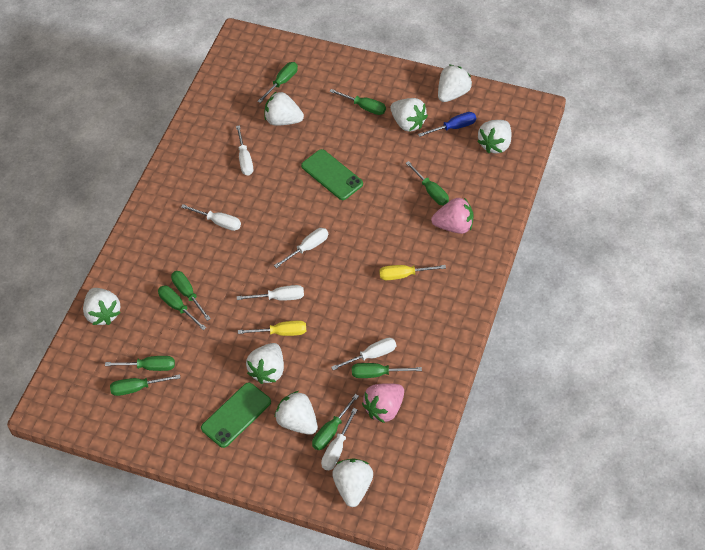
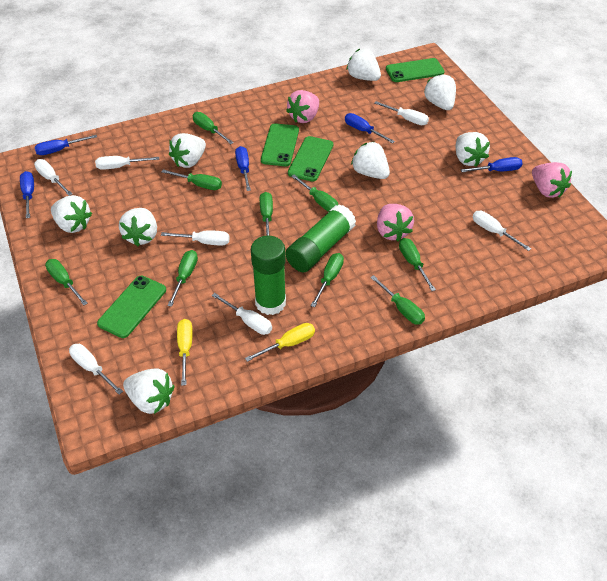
blue screwdriver: [418,112,476,137] = 1 -> [20,171,34,218] [35,135,97,155] [235,146,251,191] [345,113,395,143] [461,157,523,172] = 5
green glue stick: none = 0 -> [251,235,286,315] [285,204,356,273] = 2
green phone: [201,382,271,448] [301,149,363,200] = 2 -> [97,276,166,338] [261,123,299,166] [288,136,333,182] [386,58,445,82] = 4
pink strawberry: [362,383,404,423] [431,198,473,234] = 2 -> [286,90,319,123] [377,204,414,241] [532,162,572,198] = 3
white screwdriver: [181,204,241,231] [236,125,253,176] [237,285,304,301] [274,228,328,268] [321,408,358,470] [331,338,396,370] = 6 -> [34,159,72,196] [69,344,123,395] [95,156,159,170] [161,230,230,246] [212,293,272,335] [374,101,429,125] [473,211,531,251] = 7

